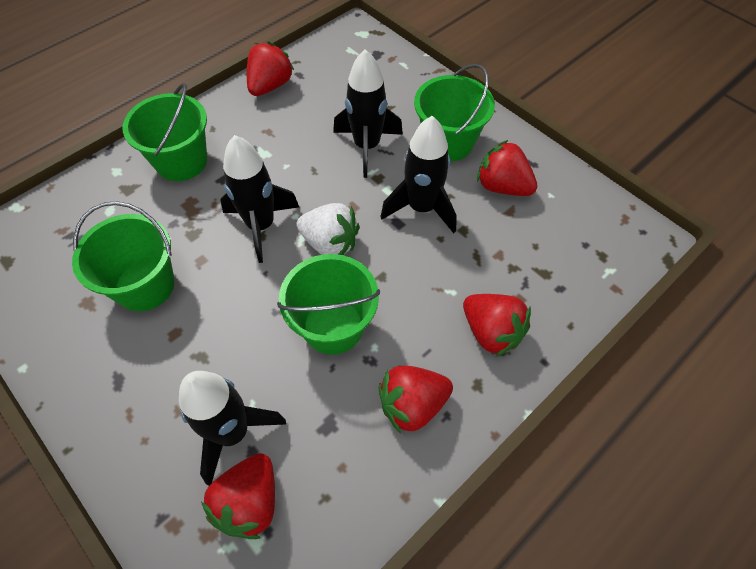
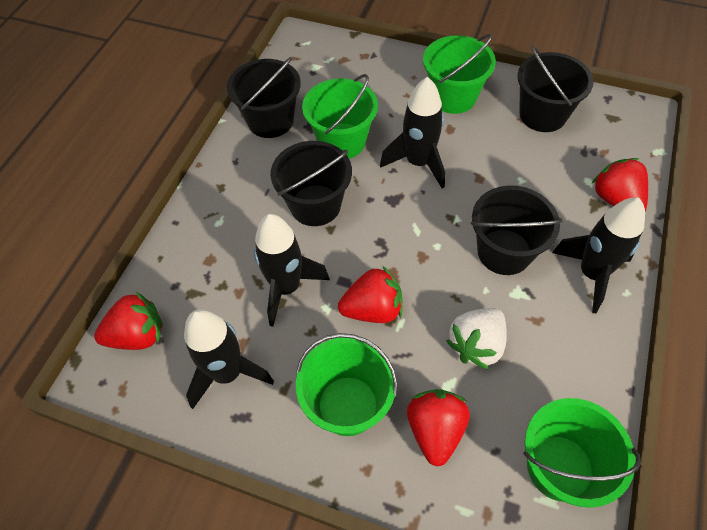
black bucket: none = 0 -> [227,57,301,138] [271,141,352,226] [471,185,563,275] [517,46,594,132] = 4
red strawberry: [201,453,275,539] [247,41,294,96] [379,366,453,434] [463,294,531,357] [477,140,538,196] = 5 -> [94,292,163,350] [338,266,403,323] [407,389,470,466] [592,158,648,211] = 4

